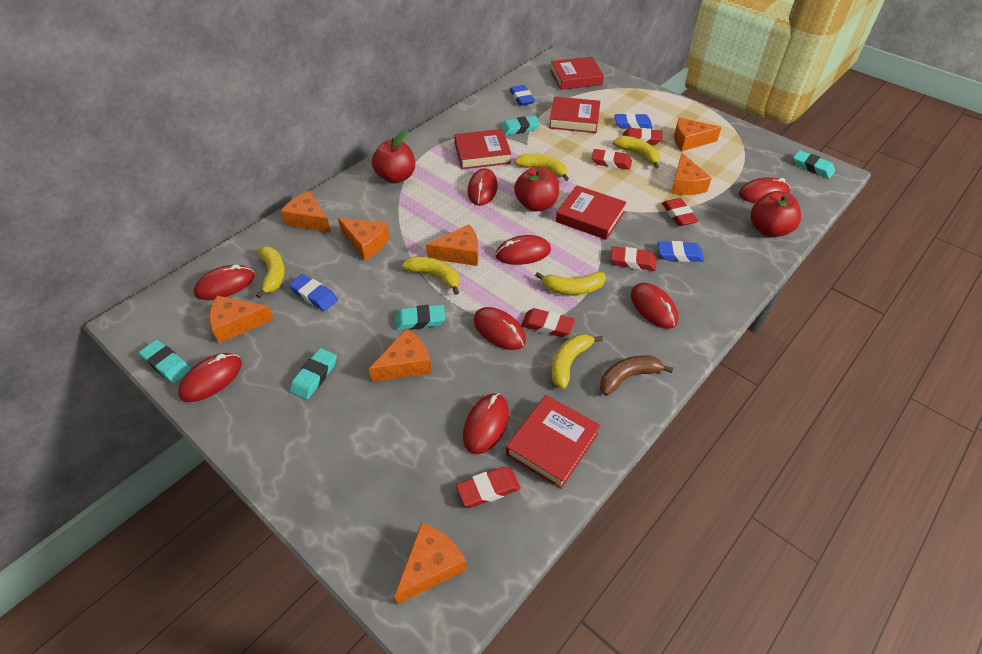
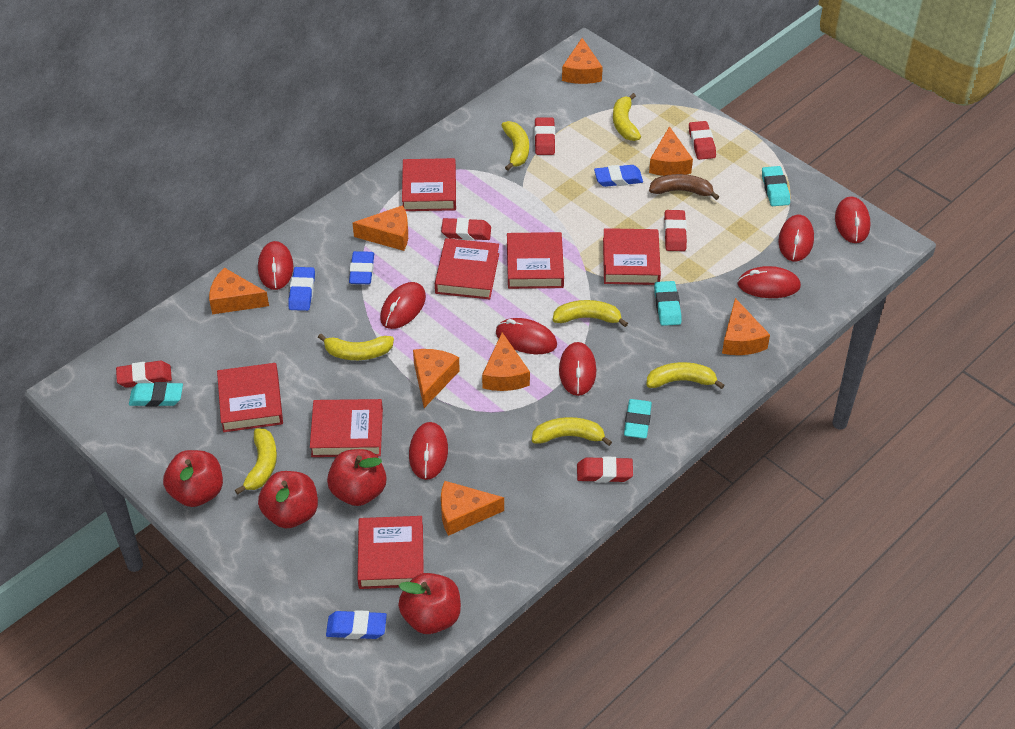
red apple: [372,130,415,183] [514,167,559,211] [751,191,801,237] = 3 -> [163,450,223,507] [258,471,318,528] [327,449,387,506] [398,573,461,634] = 4
red book: [454,129,511,169] [506,395,601,489] [549,96,600,133] [550,57,604,90] [556,185,627,240] = 5 -> [217,363,283,432] [310,399,383,457] [357,516,424,589] [402,158,456,211] [435,238,499,299] [507,232,564,289] [603,228,661,285] = 7
turquoise eraser: [139,340,191,383] [290,348,337,400] [395,305,445,330] [500,116,540,135] [793,150,835,178] = 5 -> [129,382,183,407] [624,399,652,439] [654,281,682,326] [762,166,790,206] = 4
yellow banana: [256,246,285,299] [402,256,459,295] [515,153,569,181] [535,272,606,295] [551,334,603,389] [613,136,660,169] = 6 -> [235,429,277,495] [318,334,394,360] [501,121,529,171] [532,417,612,446] [553,300,628,327] [613,93,641,141] [646,362,724,389] = 7

